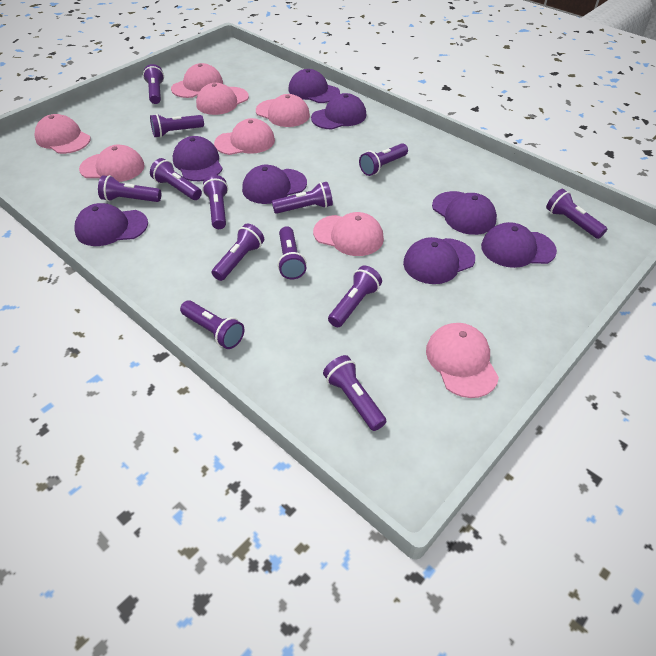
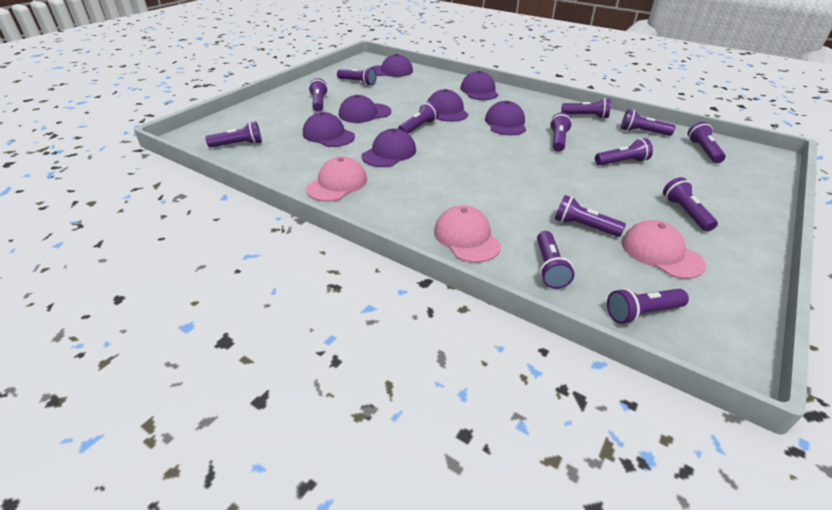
pink cap: [34,114,91,154] [79,145,145,182] [171,63,223,98] [196,83,249,115] [214,118,275,155] [256,94,310,127] [313,212,384,256] [426,323,499,398] = 8 -> [306,157,367,202] [434,205,501,263] [622,220,706,279] = 3
purple cap: [74,203,148,246] [173,136,223,181] [242,165,307,204] [289,69,340,103] [311,93,366,130] [403,237,475,284] [432,191,497,235] [481,222,557,268] = 8 -> [303,112,355,147] [339,95,391,123] [362,129,416,167] [370,54,413,77] [427,89,469,122] [460,71,498,100] [485,101,526,135] = 7

